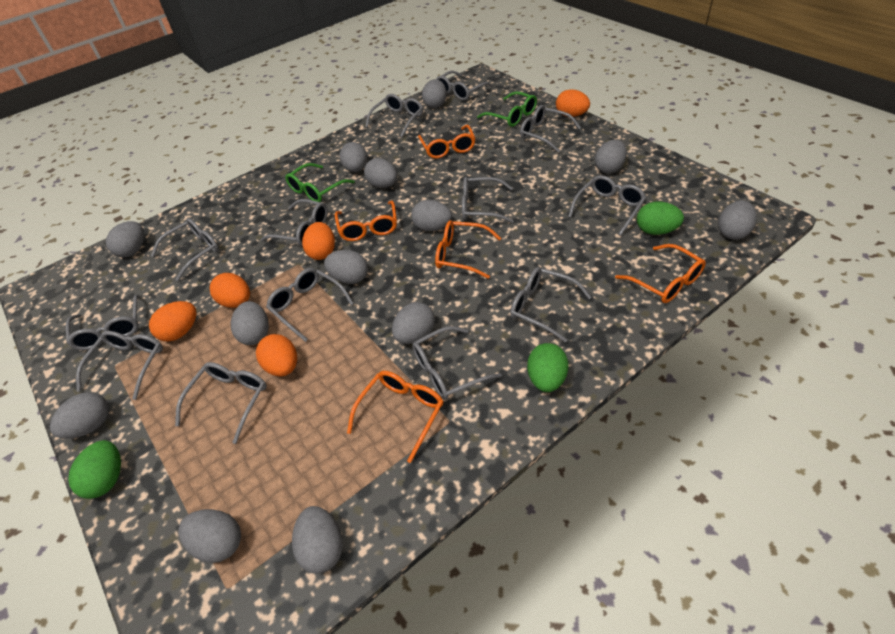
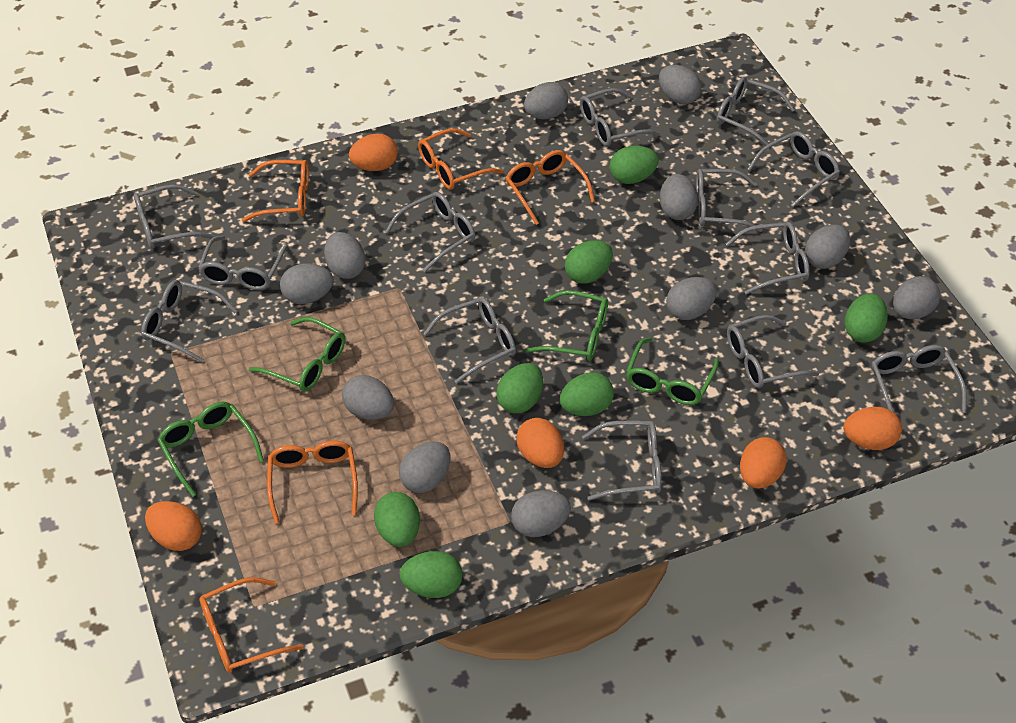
green egg: [68,440,121,499] [527,343,568,392] [637,201,684,235] = 3 -> [374,492,420,547] [399,551,462,598] [497,363,543,413] [560,372,614,416] [565,240,613,284] [610,146,659,184] [845,293,888,343] = 7
green glasses: [285,163,355,202] [477,91,537,127] = 2 -> [158,402,264,497] [249,317,345,392] [525,290,608,361] [626,337,719,405] = 4
grey egg: [50,392,109,439] [106,221,144,257] [178,509,241,563] [231,301,269,345] [292,506,343,574] [324,250,368,284] [340,142,367,172] [364,158,397,188] [392,302,435,344] [411,200,452,231] [422,79,446,108] [595,139,627,174] [718,200,757,240] = 13 -> [280,264,333,304] [324,232,366,279] [342,375,394,420] [399,442,451,493] [511,490,571,537] [524,82,568,119] [659,65,702,105] [660,174,698,220] [666,277,717,320] [805,224,850,269] [893,276,940,319] = 11

